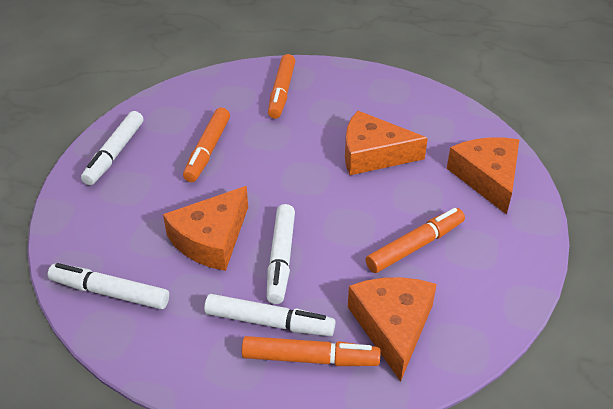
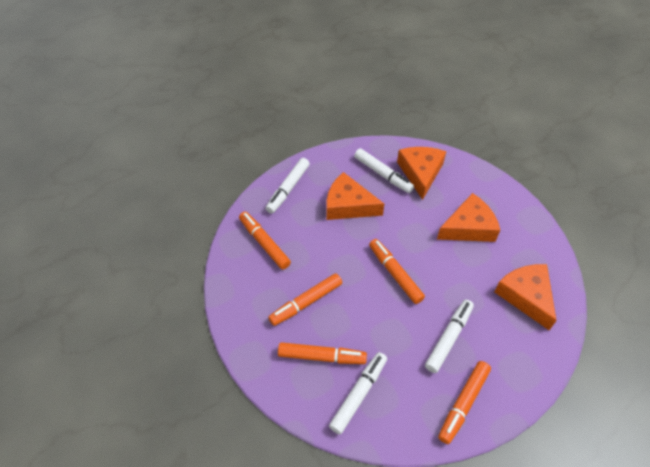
orange marker: [183,108,230,182] [242,336,380,366] [268,54,295,119] [366,208,465,273] = 4 -> [239,212,291,269] [268,273,342,326] [278,342,367,364] [369,239,425,304] [438,361,491,444] = 5

